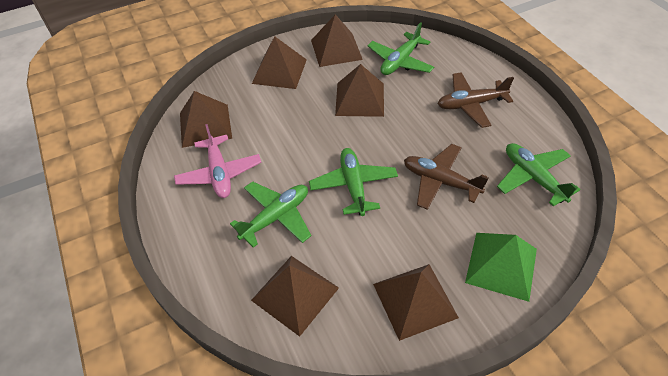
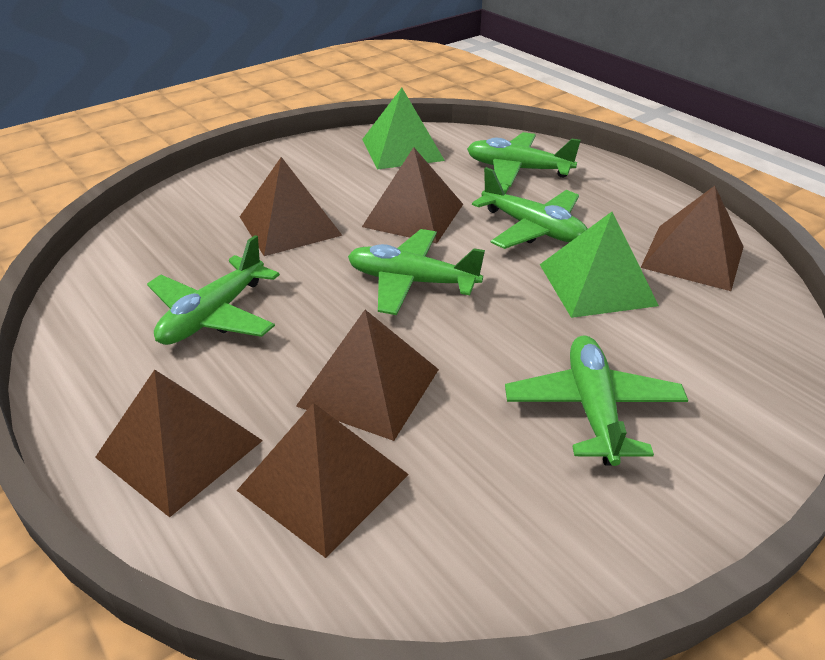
brown plane: [404,144,489,210] [438,72,514,128] = 2 -> none = 0
green plane: [230,181,311,248] [309,148,398,216] [368,22,434,75] [497,143,581,206] = 4 -> [147,235,280,345] [348,229,485,315] [467,132,581,187] [472,167,588,249] [505,335,688,466] = 5
green pyramid: [465,233,537,302] = 1 -> [362,88,445,169] [540,212,659,318] = 2
pink plane: [174,124,261,198] = 1 -> none = 0

